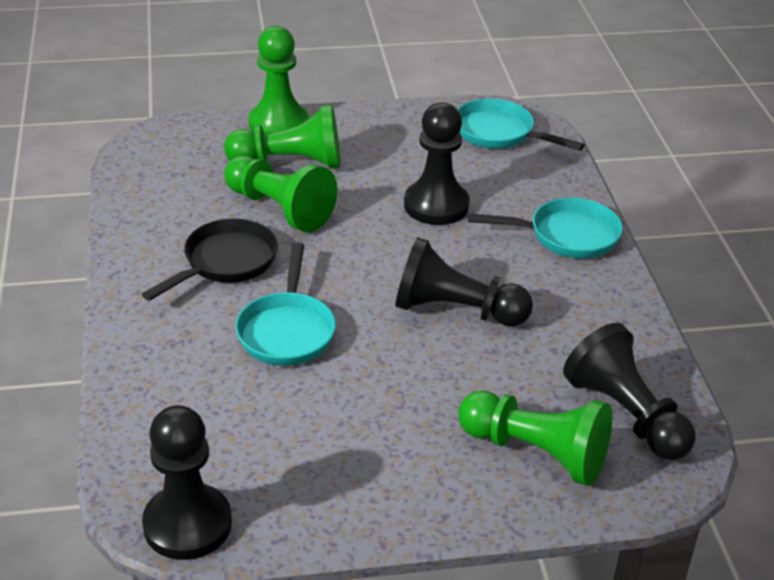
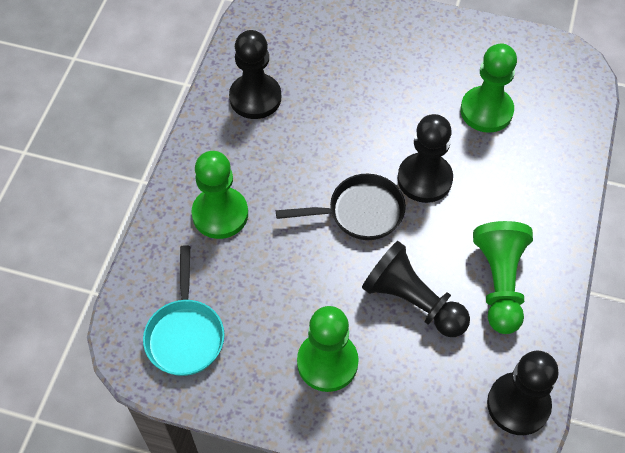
turquoise pan: [235,243,336,366] [457,99,585,151] [468,198,623,259] = 3 -> [143,245,225,376] = 1

